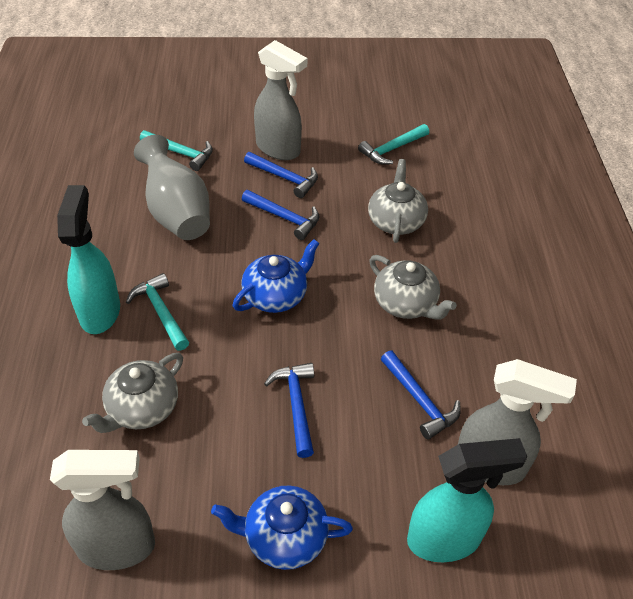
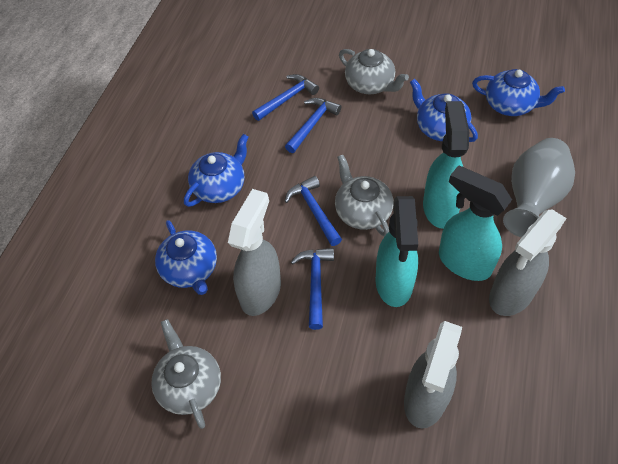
blue teapot: [211,486,353,570] [233,239,320,313] = 2 -> [155,220,217,295] [184,134,249,207] [410,79,478,142] [472,69,565,116] = 4
turquoise hammer: [126,273,189,351] [140,130,213,171] [358,124,429,165] = 3 -> none = 0
turquoise spray bottle: [57,185,120,334] [407,438,527,562] = 2 -> [376,196,418,307] [423,101,469,229] [439,165,512,281] = 3

